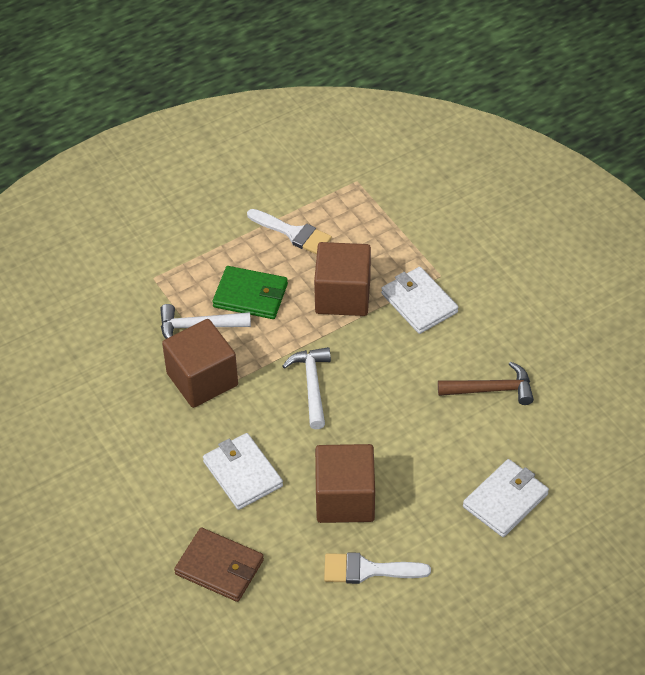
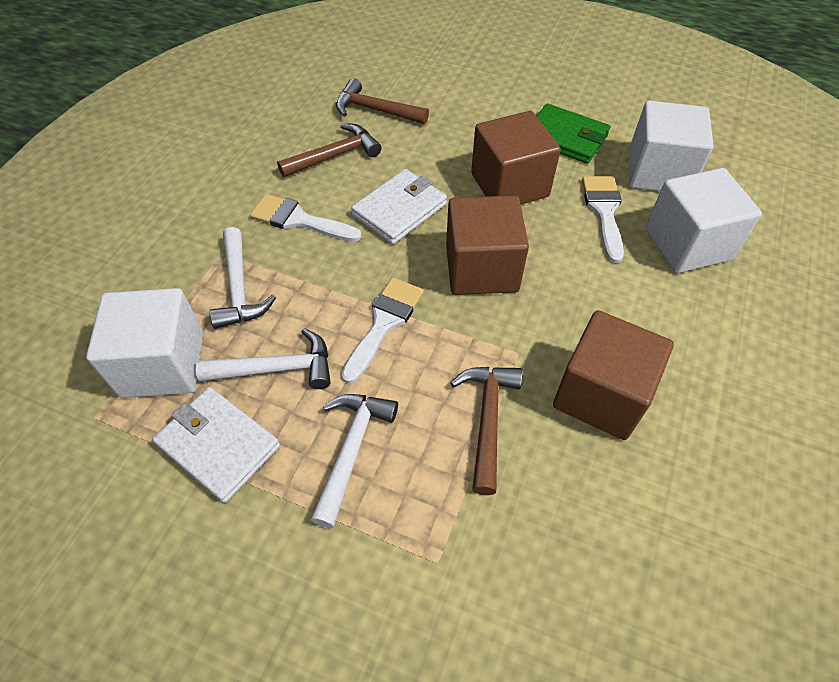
brown hammer: [438,361,534,405] = 1 -> [277,124,382,177] [336,78,429,124] [451,367,523,495] = 3
brown wallet: [174,527,264,602] = 1 -> none = 0
white brush: [247,209,332,255] [324,552,431,584] = 2 -> [250,194,362,242] [341,278,424,384] [582,176,624,263] = 3
white cube: none = 0 -> [86,288,203,398] [629,101,714,191] [645,168,762,273] = 3
white hammer: [160,304,251,339] [283,347,331,429] = 2 -> [196,328,331,389] [210,227,276,329] [311,394,398,528] = 3
white wallet: [203,433,283,510] [381,267,458,334] [463,459,549,537] = 3 -> [153,387,280,503] [351,169,447,244] = 2

